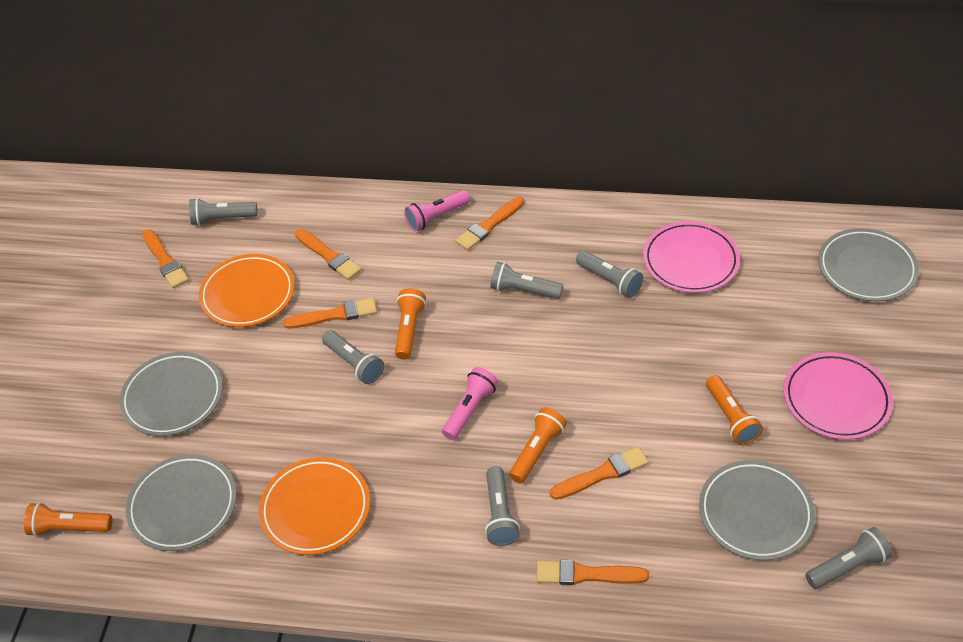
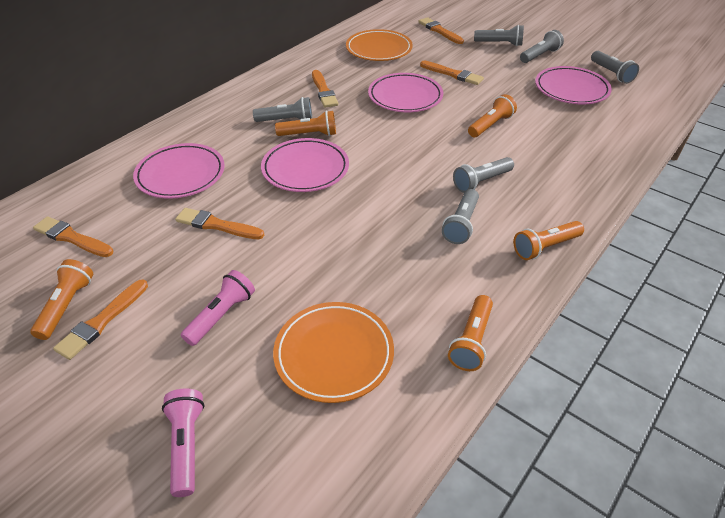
grey plate: [119,352,223,436] [126,454,237,551] [699,460,815,560] [818,228,919,301] = 4 -> none = 0
orange flashlight: [24,502,112,537] [395,288,426,360] [509,407,567,483] [706,375,763,445] = 4 -> [30,259,93,340] [275,111,336,136] [448,295,493,371] [468,94,517,137] [513,221,584,260] = 5
pink plate: [643,221,740,293] [784,352,893,440] = 2 -> [133,143,225,199] [261,138,349,192] [368,73,443,112] [535,66,612,104] = 4

